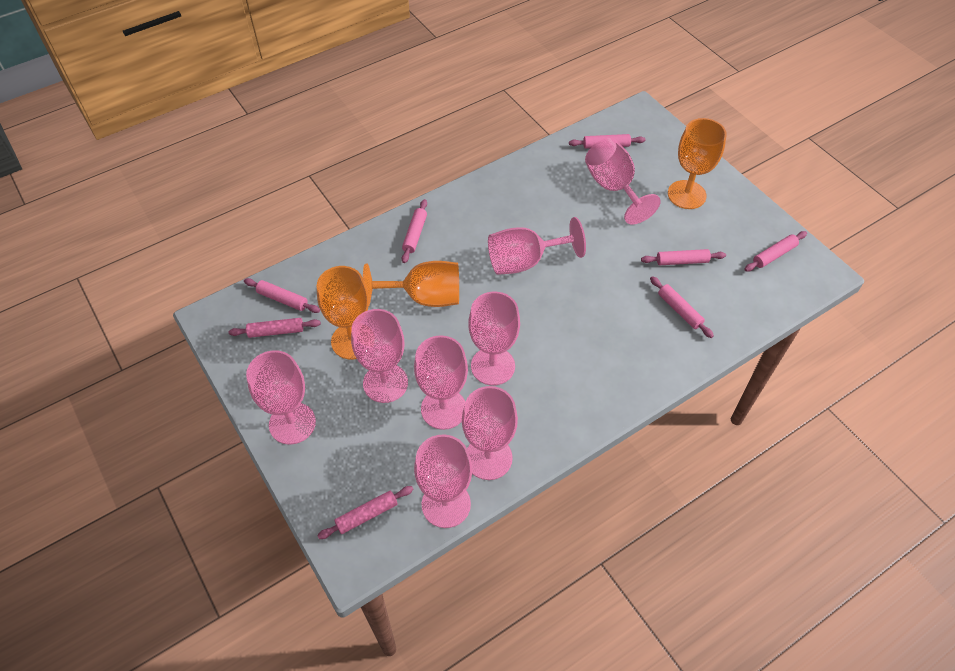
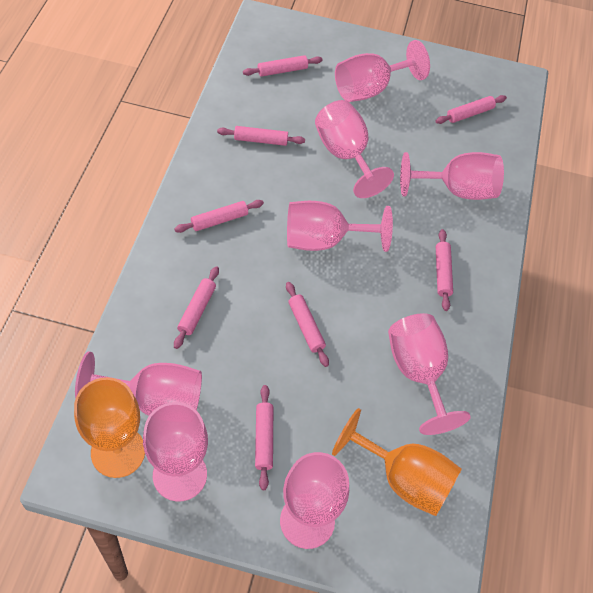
orange goblet: [317,266,369,359] [363,261,459,307] [668,118,727,209] = 3 -> [74,377,145,478] [332,408,462,516] = 2

